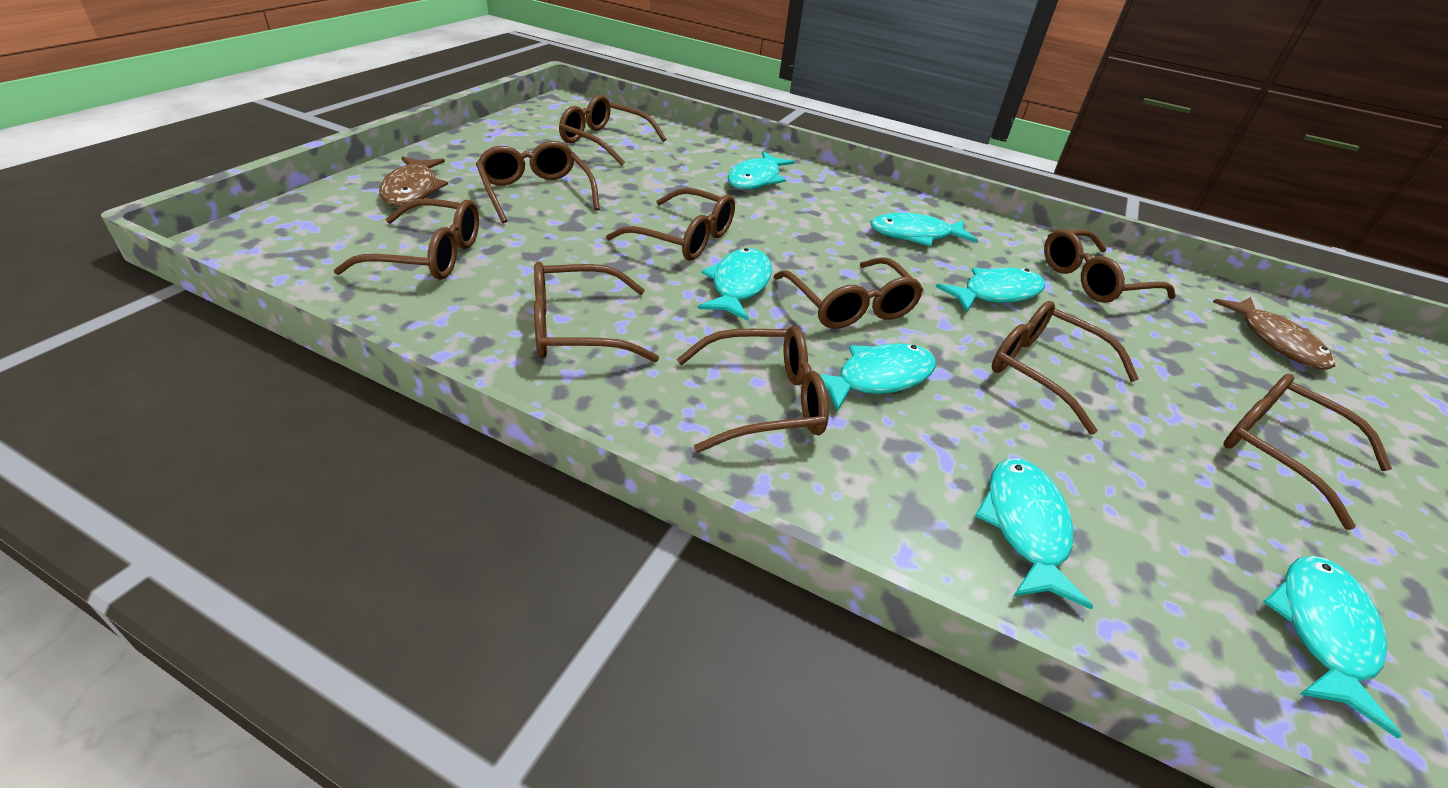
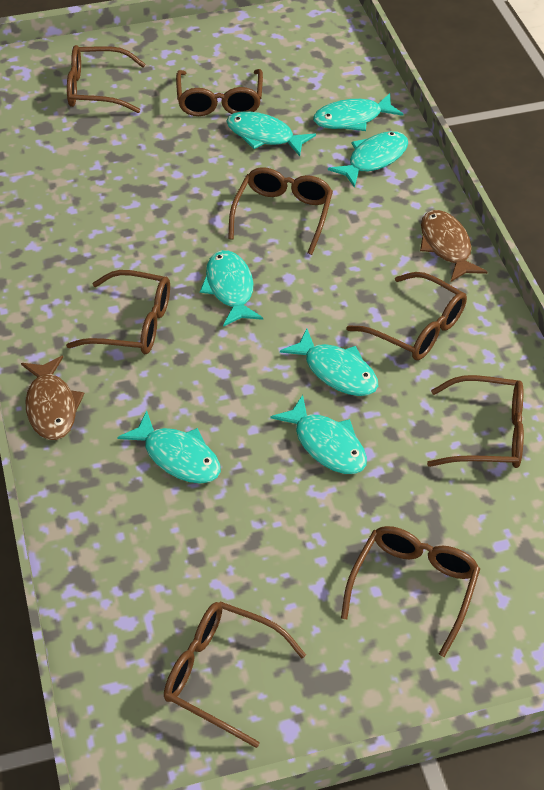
brown glasses: [334,199,479,280] [476,141,600,223] [534,262,659,362] [559,95,666,166] [606,188,735,261] [677,326,829,453] [774,257,923,329] [992,301,1139,435] [1044,229,1176,303] [1223,374,1392,530] = 10 -> [66,270,170,354] [67,45,146,113] [164,601,306,748] [176,69,263,116] [228,167,333,255] [341,526,480,657] [346,272,467,360] [427,375,524,468] = 8

